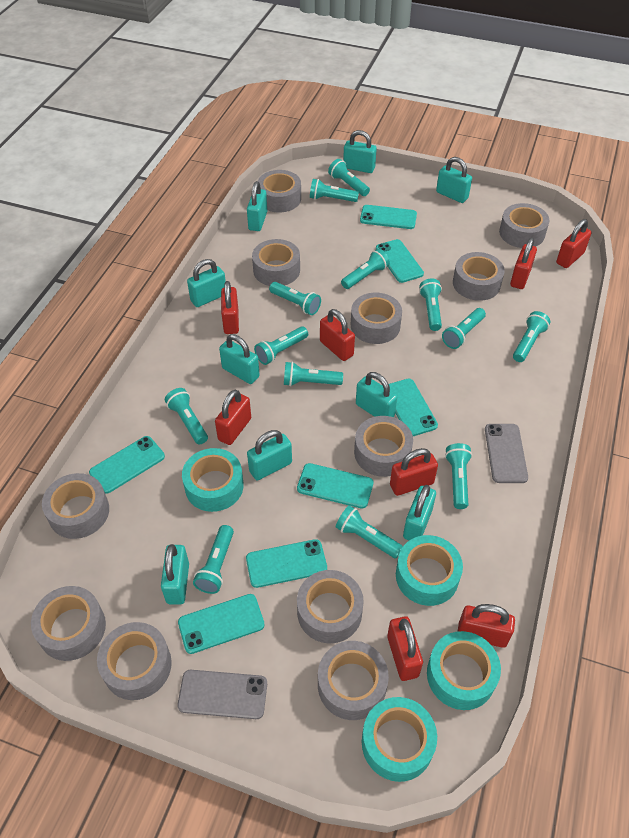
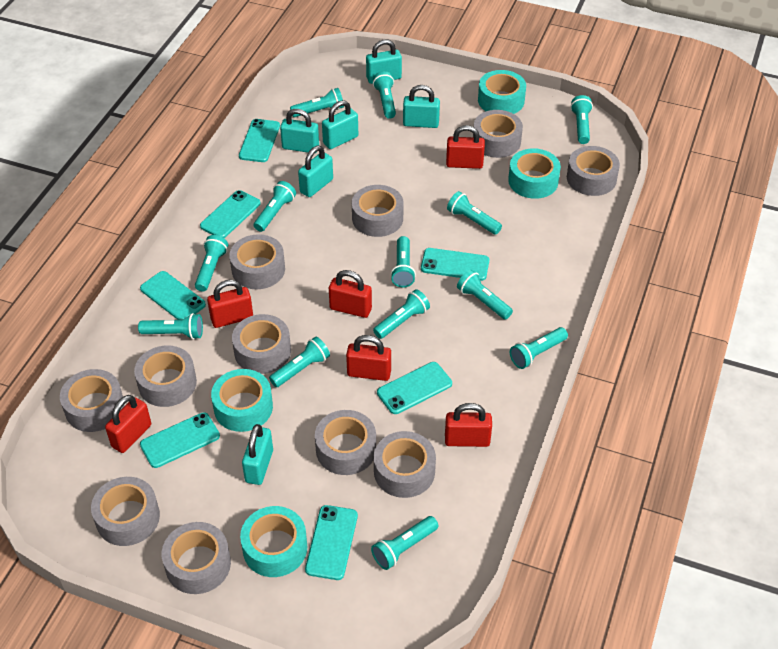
grey phone: [177,670,267,719] [485,424,528,483] = 2 -> none = 0
red padlock: [215,390,251,445] [221,281,239,334] [320,309,355,361] [387,616,423,681] [390,448,438,496] [458,604,515,648] [510,238,537,289] [556,219,592,268] = 8 -> [105,395,151,453] [207,280,253,328] [329,270,372,318] [346,335,391,381] [445,403,492,447] [446,125,485,169] = 6
turquoise padlock: [161,544,189,604] [187,259,226,307] [219,334,260,384] [247,181,267,231] [247,430,292,480] [343,130,377,173] [356,372,397,417] [403,485,436,541] [436,157,472,203] = 9 -> [242,424,273,485] [280,109,319,152] [298,146,333,197] [322,100,358,149] [366,40,402,84] [403,85,440,128] = 6

